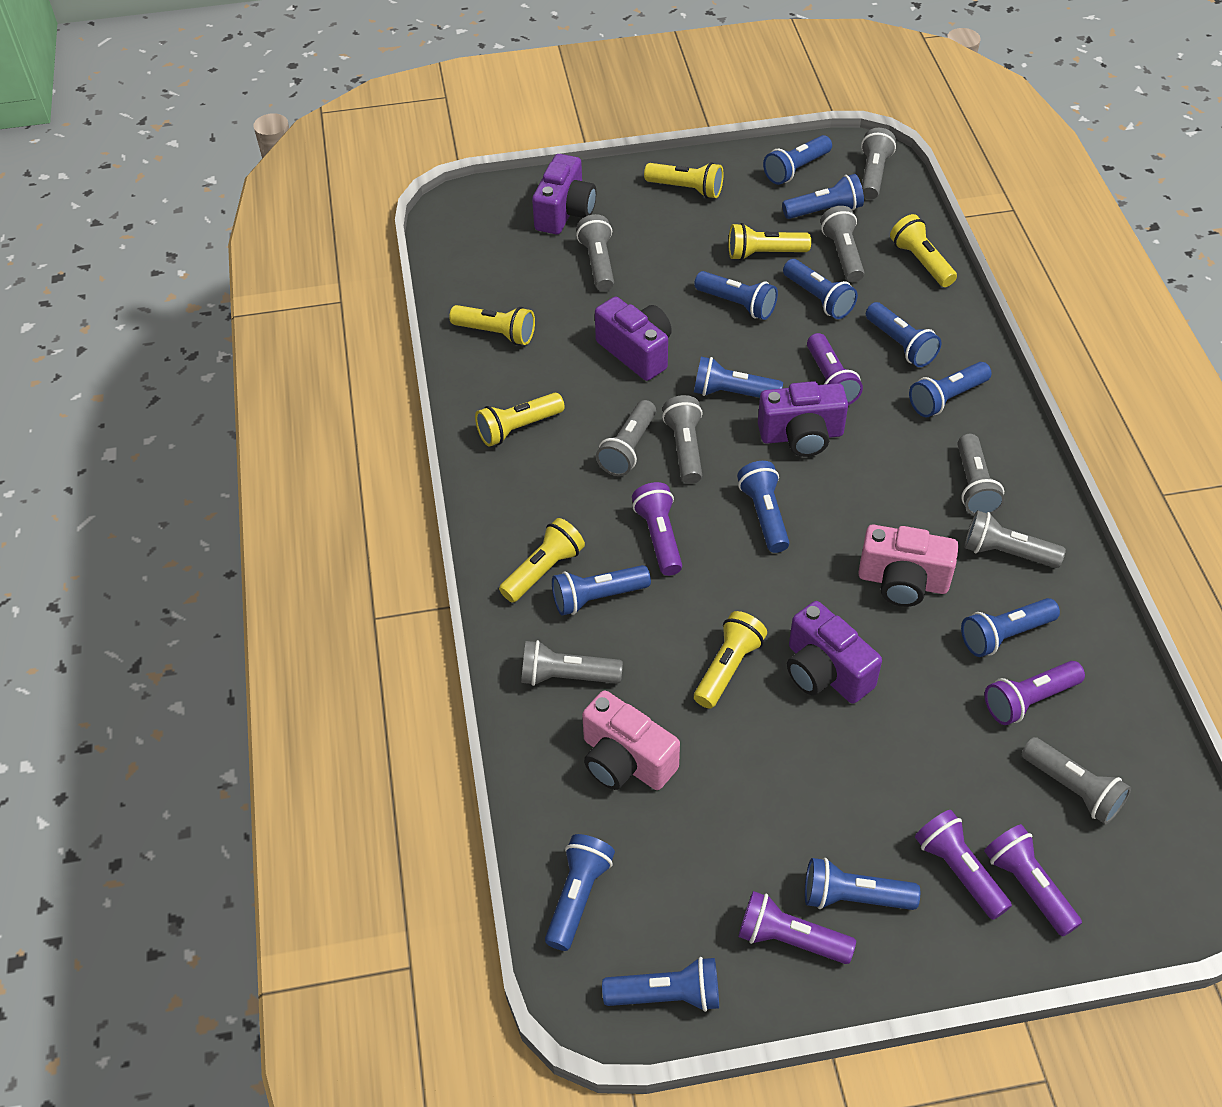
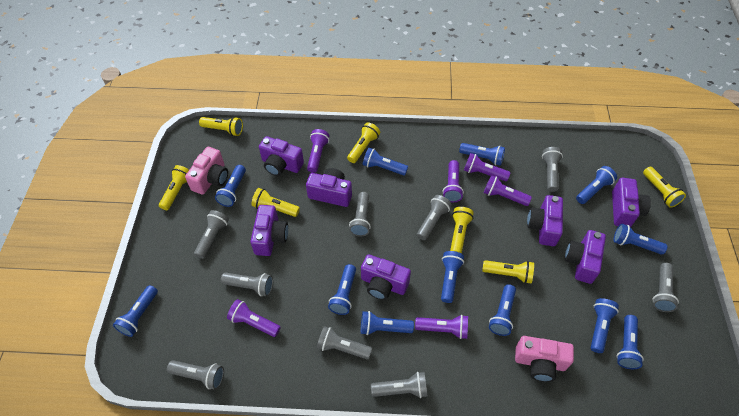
blue flashlight: [545,834,615,951] [552,565,651,616] [602,957,719,1012] [694,271,778,320] [694,357,783,398] [737,461,789,553] [763,135,832,185] [782,174,864,219] [783,259,858,319] [805,858,920,910] [866,302,941,367] [909,362,991,417] [961,598,1060,657] = 13 -> [113,285,158,337] [215,165,246,207] [328,264,356,315] [361,311,414,335] [363,148,408,175] [441,251,464,303] [459,143,505,166] [489,284,516,336] [576,166,617,204] [591,298,619,353] [613,224,667,254] [617,315,644,369] = 12
purple camera: [532,154,596,234] [595,297,672,381] [758,381,848,457] [787,601,882,704] = 4 -> [250,205,288,256] [259,136,304,176] [306,168,352,207] [361,254,411,300] [527,195,563,246] [565,230,606,284] [612,178,651,227] = 7

